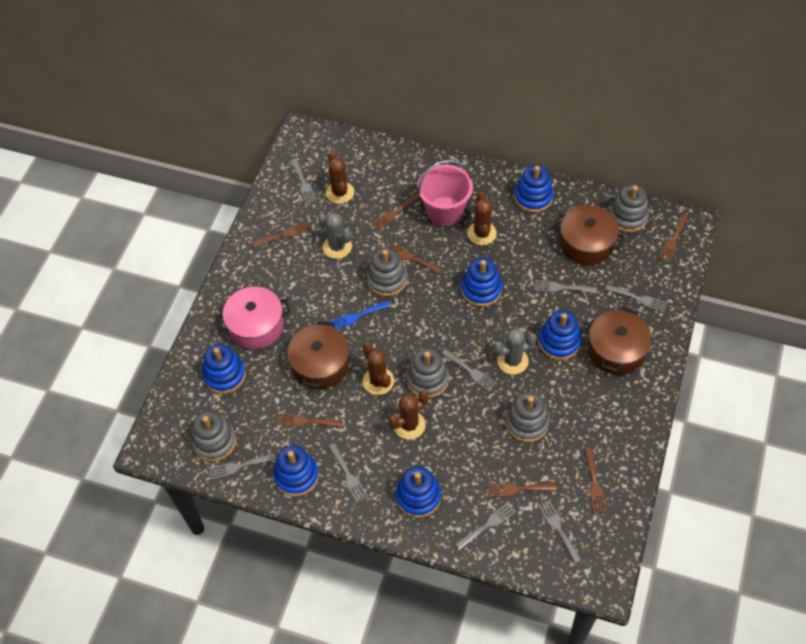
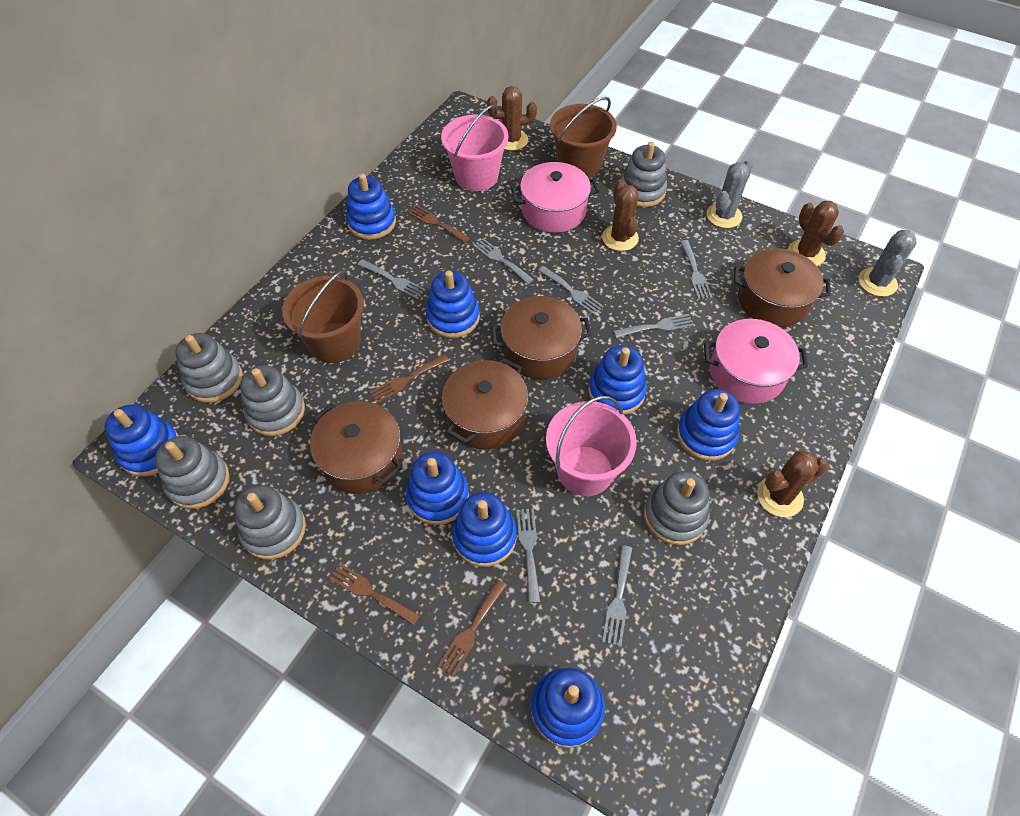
blue fork: [330,301,390,330] = 1 -> none = 0
blue stacking toy: [202,344,246,394] [273,445,319,497] [396,466,441,518] [461,258,502,307] [514,165,554,213] [538,310,581,360] = 6 -> [104,404,179,477] [346,173,396,240] [406,452,469,525] [426,271,480,338] [452,492,517,567] [531,668,605,748] [588,345,647,415] [677,389,740,461] = 8
brown bucket: none = 0 -> [282,271,364,363] [550,97,617,178] = 2
brown fork: [252,222,311,247] [277,413,344,428] [372,193,421,230] [389,244,443,273] [487,483,557,497] [585,448,607,513] [659,214,688,262] = 7 -> [329,563,420,625] [370,354,449,404] [408,205,470,243] [438,579,507,677] = 4
brown pot: [287,321,349,389] [553,205,625,265] [588,307,651,375] = 3 -> [310,401,403,494] [442,358,528,449] [491,296,592,379] [734,248,831,327] = 4
grey fork: [209,453,276,480] [291,159,317,204] [328,443,368,503] [441,349,497,392] [455,503,516,550] [534,280,597,293] [538,500,582,564] [605,285,668,312] = 8 -> [358,259,426,299] [473,238,534,284] [516,508,540,603] [538,266,604,315] [602,545,632,646] [614,314,694,338] [680,240,712,300] = 7
grey stacking toy: [191,411,237,462] [367,248,407,296] [406,348,449,398] [505,391,550,442] [609,184,649,232] = 5 -> [155,436,229,509] [175,333,242,403] [234,485,306,559] [240,365,305,436] [621,142,667,207] [644,471,710,545] = 6
pink bucket: [417,160,473,226] = 1 -> [441,105,509,191] [546,396,637,496] = 2
pink pot: [216,287,290,349] = 1 -> [512,162,599,233] [704,319,808,404] = 2

